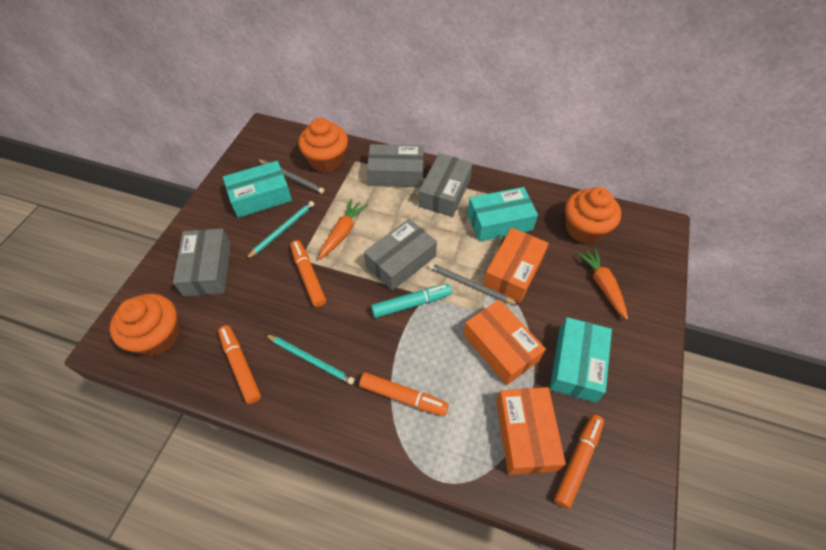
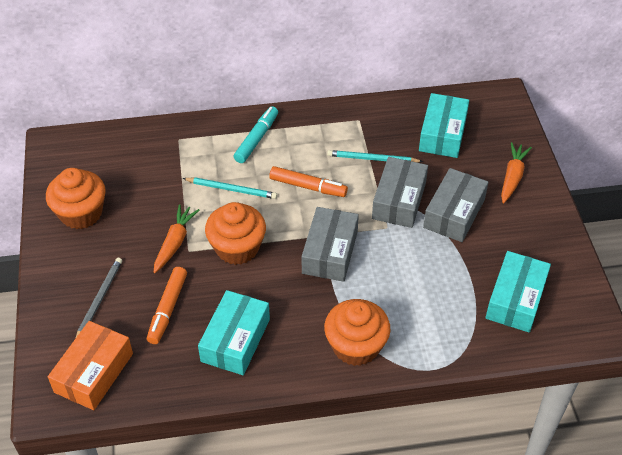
grey box: [173,228,231,297] [364,219,437,291] [367,144,424,187] [419,153,473,217] = 4 -> [302,207,359,282] [372,157,428,228] [423,168,489,242] = 3
grey pencil: [257,159,324,194] [428,263,519,305] = 2 -> [75,258,122,339] = 1
orange box: [463,300,546,385] [483,228,549,303] [496,387,566,475] = 3 -> [48,321,133,410] = 1
orange marker: [218,325,261,404] [290,240,326,307] [359,372,449,416] [554,414,604,509] = 4 -> [147,267,187,344] [269,166,348,197] = 2

